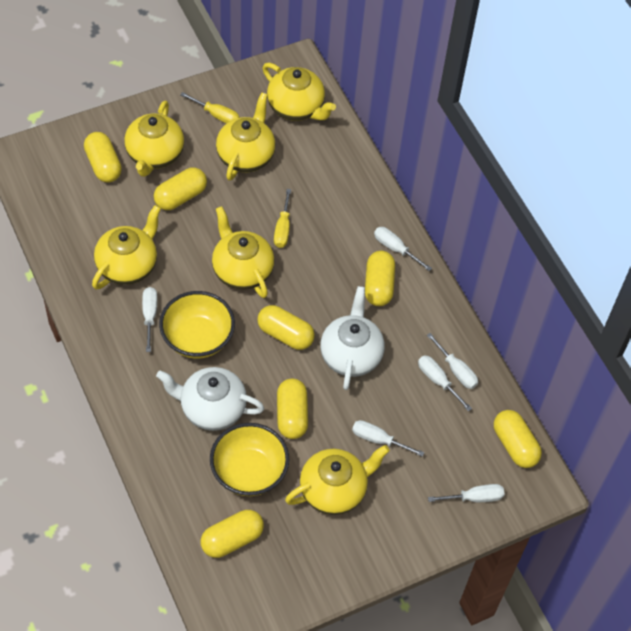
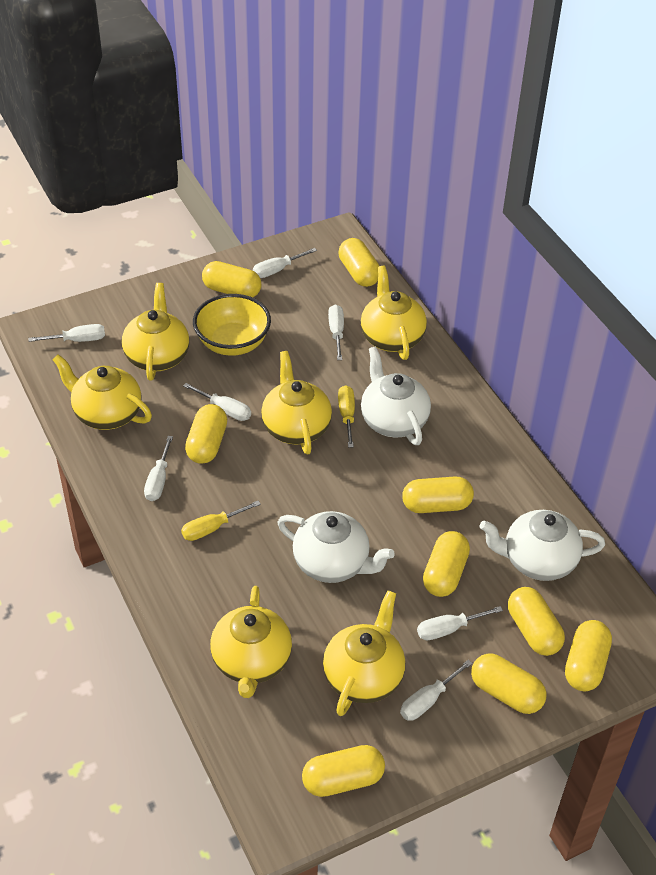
white screwdriver: [142,287,157,352] [352,420,424,457] [374,227,432,271] [418,355,472,411] [427,333,478,389] [428,484,505,502] = 6 -> [28,324,105,342] [144,436,173,501] [183,383,251,421] [253,248,317,278] [328,304,344,360] [400,659,473,721] [417,606,503,640] = 7
white teapot: [156,367,264,431] [320,286,384,390] = 2 -> [277,511,395,583] [361,346,431,445] [479,510,605,581] = 3
yellow bowl: [159,291,235,359] [210,423,289,496] = 2 -> [193,294,271,356] = 1
yellow capsule: [84,132,122,182] [154,168,207,210] [201,510,264,558] [257,305,315,350] [277,379,308,439] [365,251,395,306] [494,410,542,468] = 7 -> [185,404,227,464] [202,261,261,298] [302,745,385,797] [339,238,379,287] [402,476,474,513] [423,531,470,597] [471,653,547,714] [508,587,565,656] [565,620,612,691] = 9

